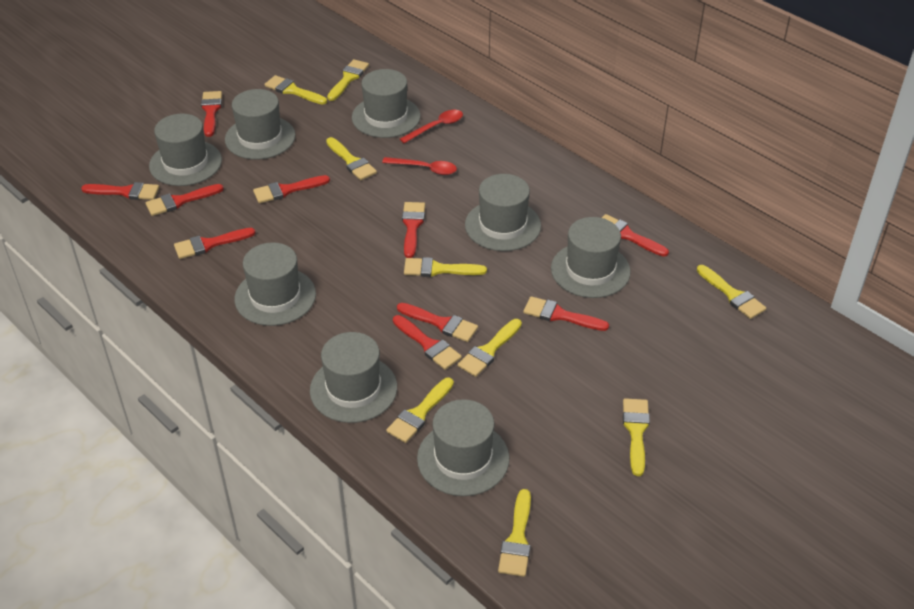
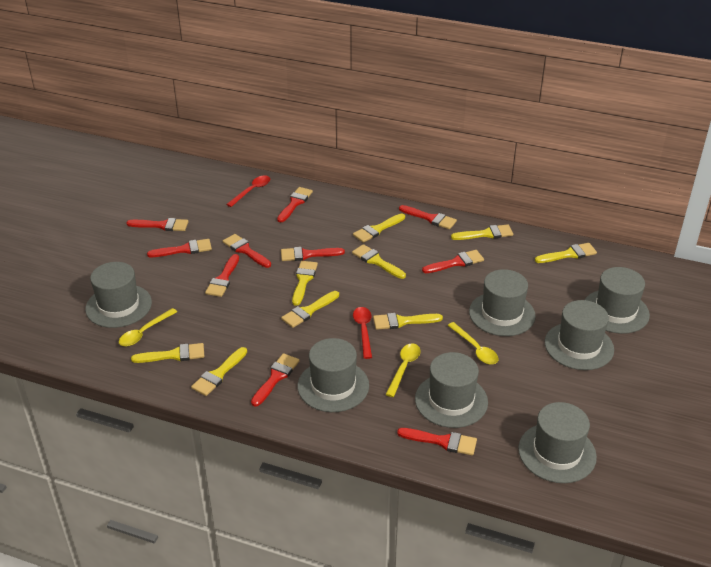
grey hat: [149,114,222,186] [225,89,296,160] [234,243,316,326] [310,332,397,423] [352,69,421,138] [417,399,509,496] [465,174,541,251] [551,217,631,298] = 8 -> [85,262,152,328] [298,338,369,412] [415,352,488,428] [469,269,536,336] [518,402,597,483] [545,300,614,370] [585,267,650,334] = 7
yellow spoon: none = 0 -> [119,308,177,346] [385,343,421,397] [447,322,498,364] = 3

